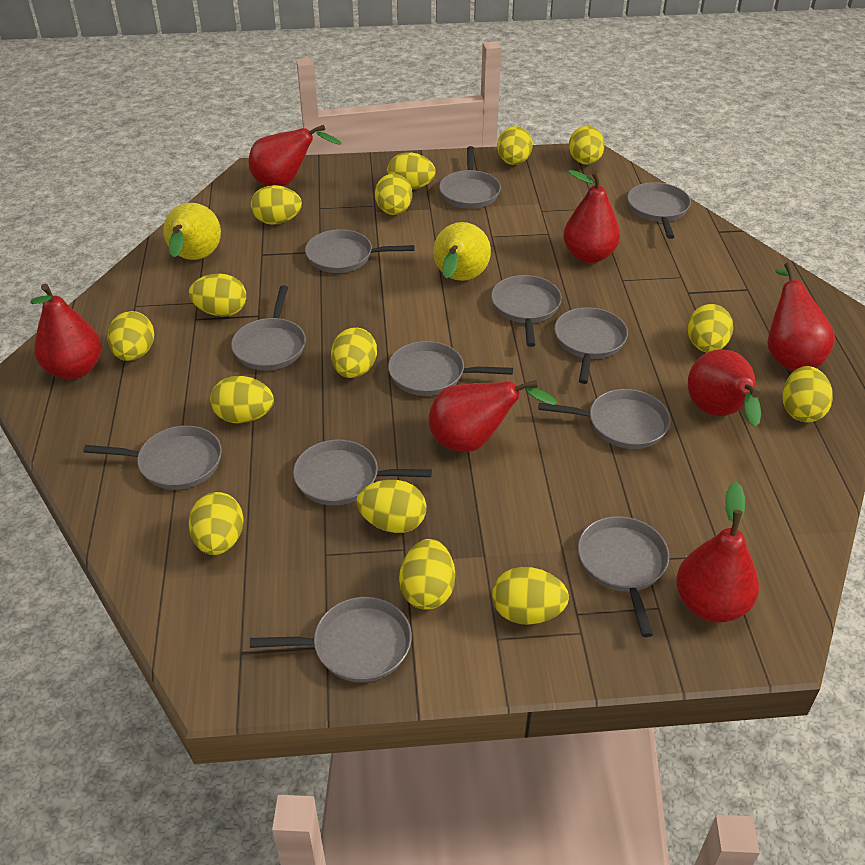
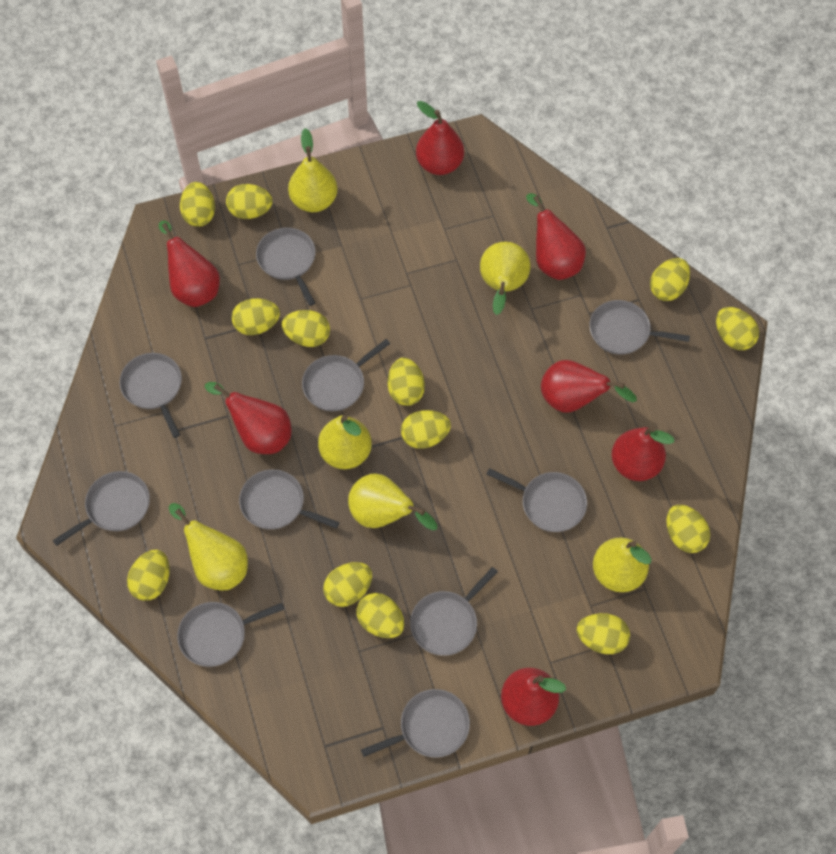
grey pan: [83,425,222,490] [231,285,306,370] [250,597,412,682] [293,440,432,505] [305,229,415,273] [388,341,513,396] [439,146,501,209] [491,275,562,347] [539,389,671,449] [554,307,628,384] [578,516,669,637] [627,182,691,239] = 12 -> [53,471,150,546] [120,353,182,438] [177,602,284,667] [239,469,339,529] [256,228,316,306] [302,339,390,411] [361,689,470,757] [410,567,498,656] [487,468,587,532] [589,300,690,355] = 10
yellow egg: [107,311,154,361] [189,273,246,317] [189,492,244,555] [210,376,274,423] [251,185,302,225] [331,327,377,378] [357,480,426,533] [375,174,412,215] [387,152,436,190] [399,539,455,610] [492,567,569,625] [497,126,533,165] [569,126,605,165] [688,304,733,353] [783,366,833,423] = 15 -> [127,550,170,601] [180,182,215,227] [226,184,273,219] [232,298,280,335] [282,310,330,347] [323,562,372,607] [356,593,405,638] [388,358,425,406] [401,410,451,449] [577,613,630,654] [650,258,690,301] [666,505,710,553] [716,307,759,350] = 13
yellow pear: [163,203,221,260] [433,222,491,281] = 2 -> [169,503,248,590] [288,128,338,212] [318,415,372,469] [348,473,437,531] [480,242,530,315] [593,537,652,592] = 6

